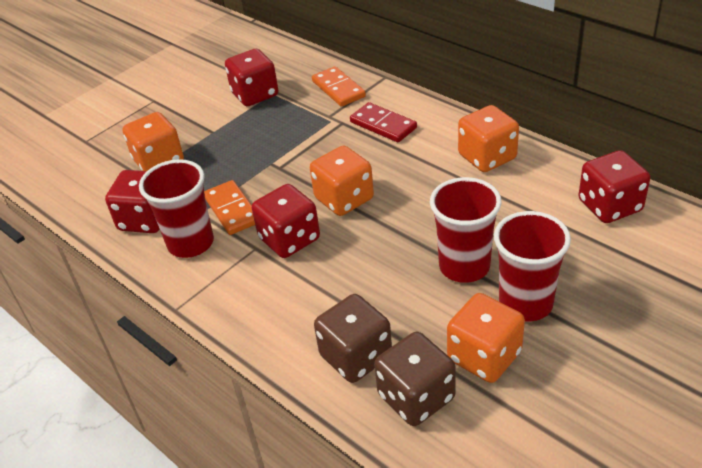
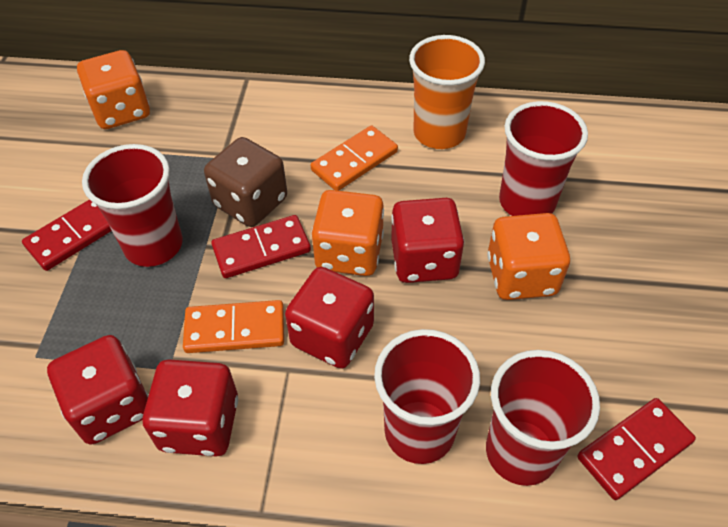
brown dice: [314,294,392,383] [374,332,456,426] = 2 -> [204,137,287,227] = 1
orange cup: none = 0 -> [409,35,485,149] = 1
orange dice: [122,112,184,171] [310,146,374,216] [447,293,525,383] [458,105,519,172] = 4 -> [77,50,150,129] [311,190,384,276] [487,213,570,300] = 3
red cup: [139,159,214,258] [430,177,502,283] [494,211,571,321] = 3 -> [82,144,183,267] [374,329,480,464] [486,350,600,486] [499,101,588,216] = 4
red domino: [350,102,417,142] = 1 -> [22,199,112,271] [211,215,311,278] [577,398,696,500] = 3

